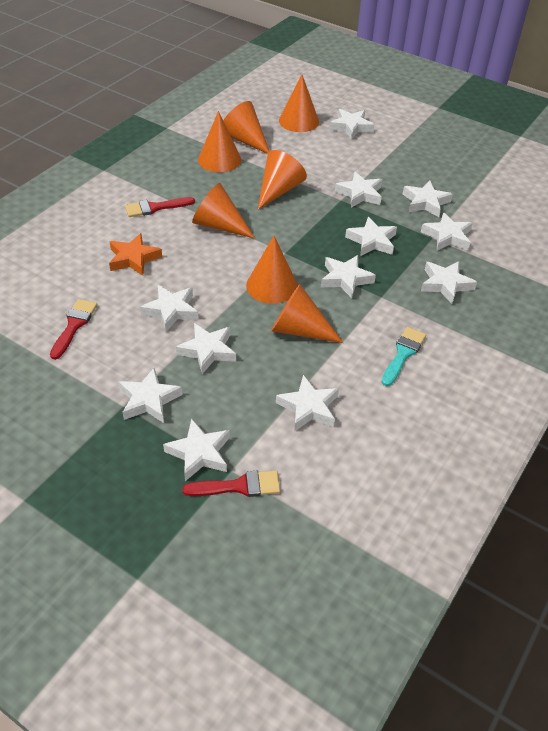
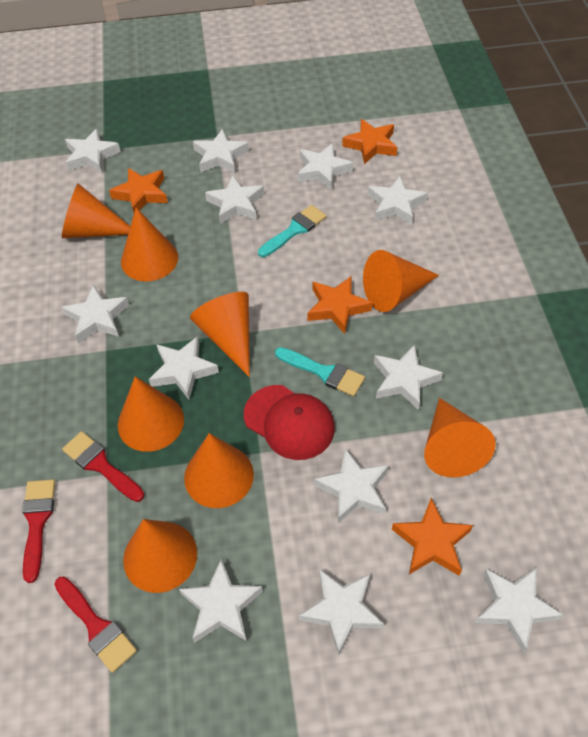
orange cone: [192,183,255,239] [198,111,241,172] [223,101,270,154] [246,236,298,304] [258,150,307,209] [271,284,343,343] [279,74,319,132] = 7 -> [62,183,130,238] [118,376,184,452] [121,208,178,281] [123,519,197,593] [184,433,254,508] [190,292,250,377] [363,250,439,312] [424,398,496,477] = 8
orange star: [109,233,162,276] = 1 -> [109,168,168,212] [307,276,372,334] [342,119,397,164] [392,498,473,576] = 4
red cap: none = 0 -> [244,385,335,460] = 1
turquoise brush: [381,327,426,386] = 1 -> [258,205,327,257] [275,347,365,397] = 2

